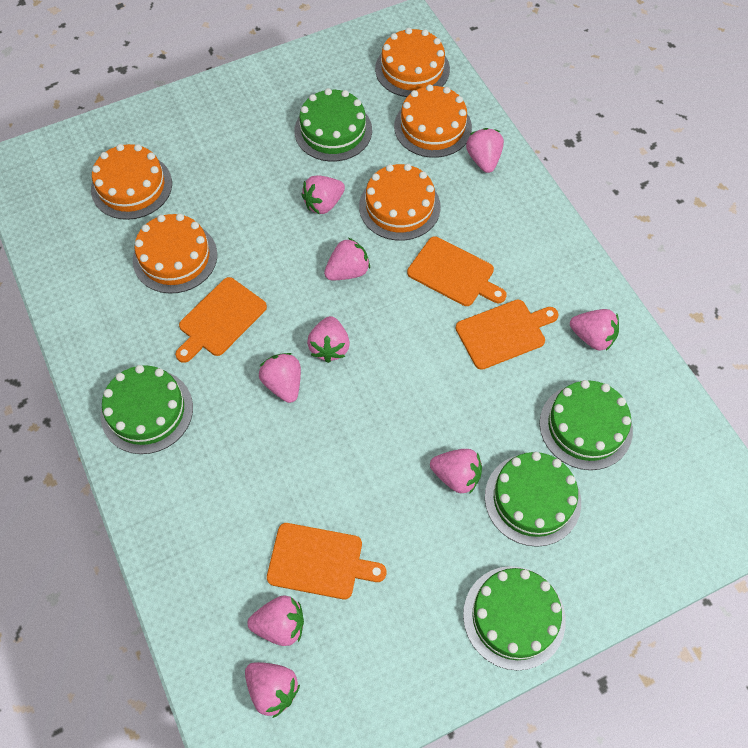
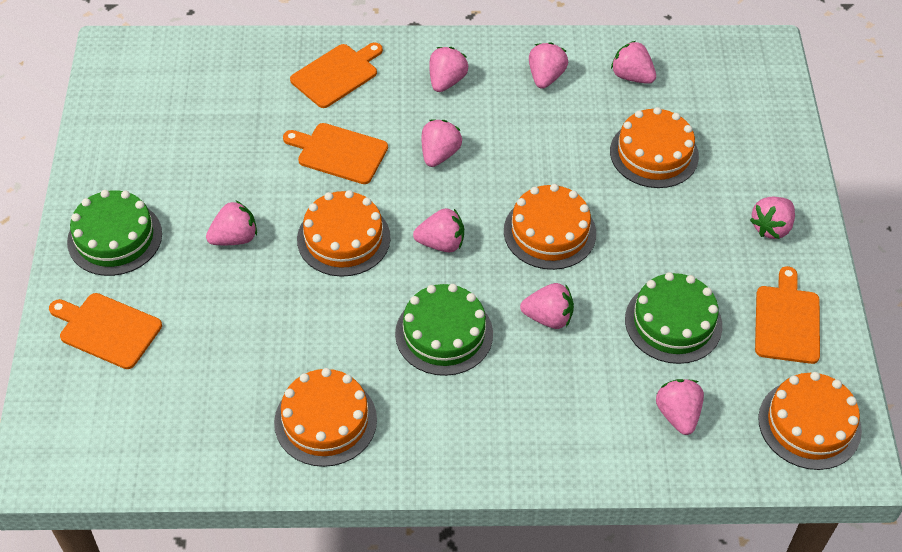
green cake: [100,365,193,454] [295,88,372,162] [463,566,566,671] [485,452,581,547] [540,380,633,470] = 5 -> [67,190,162,276] [395,284,493,376] [625,272,722,364] = 3

